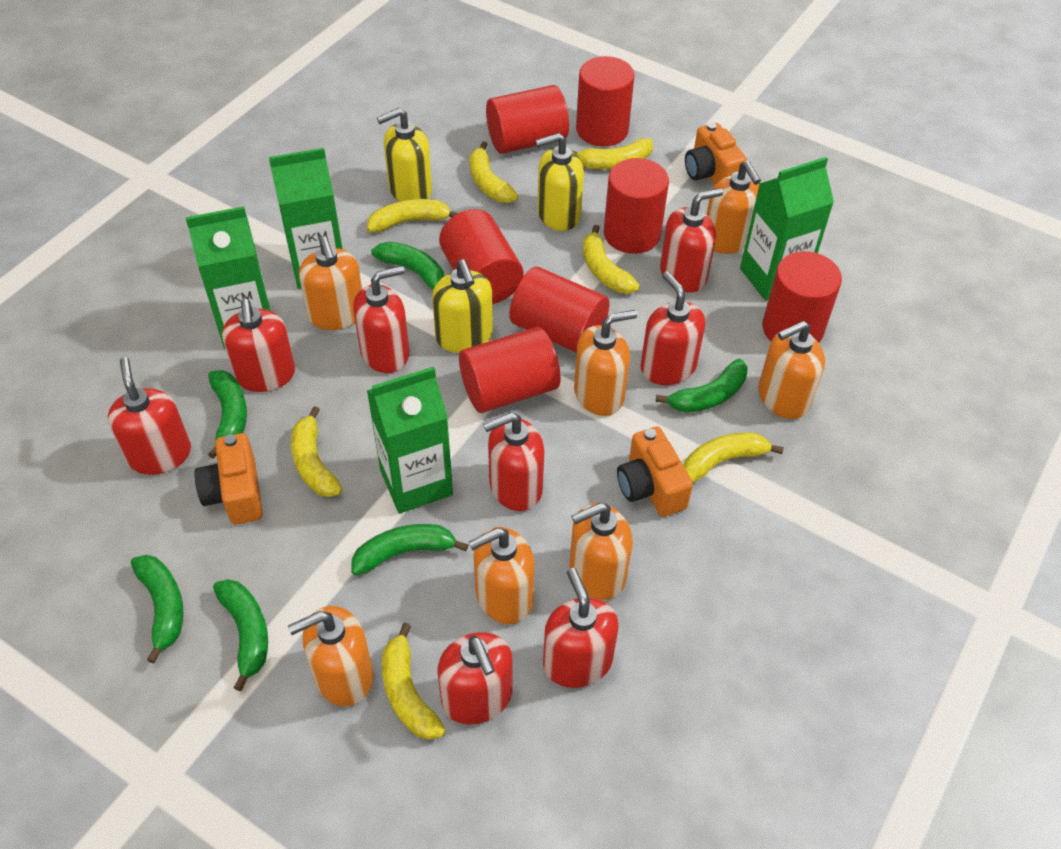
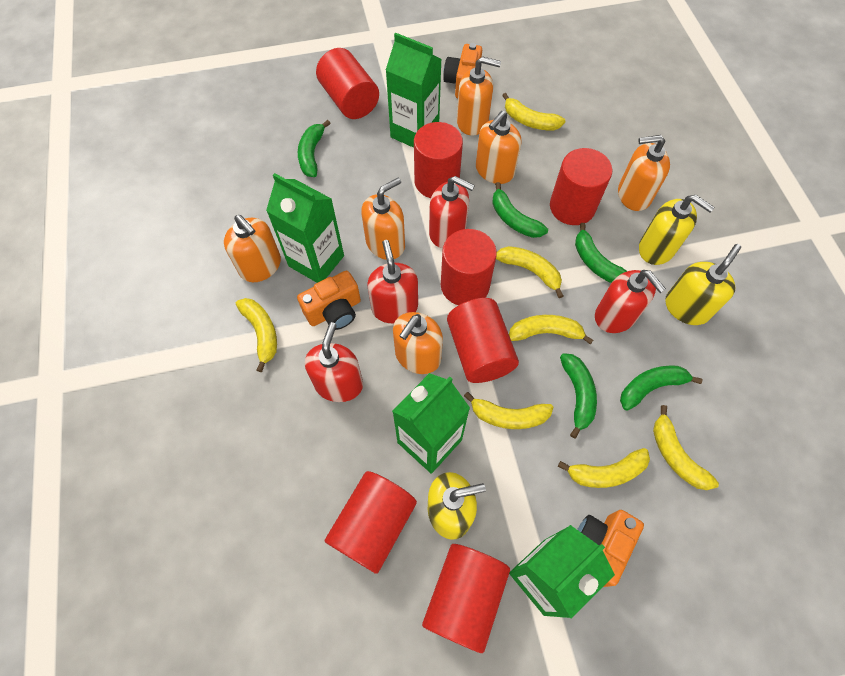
green banana: [131,555,183,664] [208,370,247,459] [213,579,268,691] [351,524,469,575] [371,242,444,289] [656,359,747,413] = 6 -> [298,120,331,177] [492,182,548,238] [560,353,597,438] [575,223,627,283] [620,366,702,410] = 5
orange soap dispenser: [288,606,373,706] [299,237,362,330] [468,527,535,624] [569,503,632,600] [574,310,637,416] [706,161,761,254] [758,321,825,419] = 7 -> [224,215,281,282] [361,178,405,260] [393,312,443,374] [457,56,501,135] [476,111,521,184] [618,135,670,211] = 6
red soap dispenser: [108,357,191,475] [222,299,295,392] [353,266,409,373] [438,632,512,725] [483,412,544,511] [543,568,618,688] [640,271,705,385] [660,188,723,293] = 8 -> [305,322,363,402] [367,240,418,323] [429,176,475,248] [595,270,666,333] = 4

